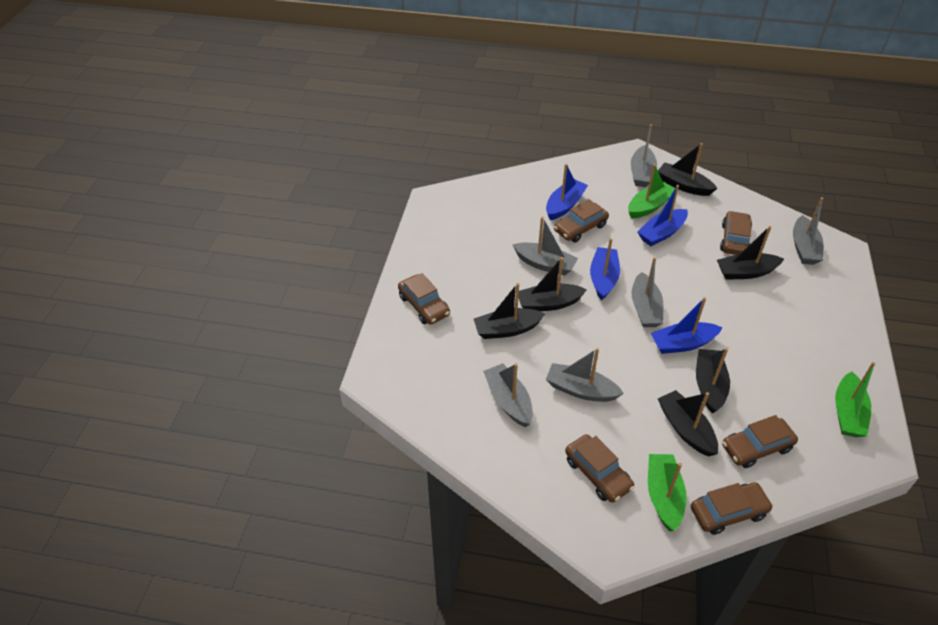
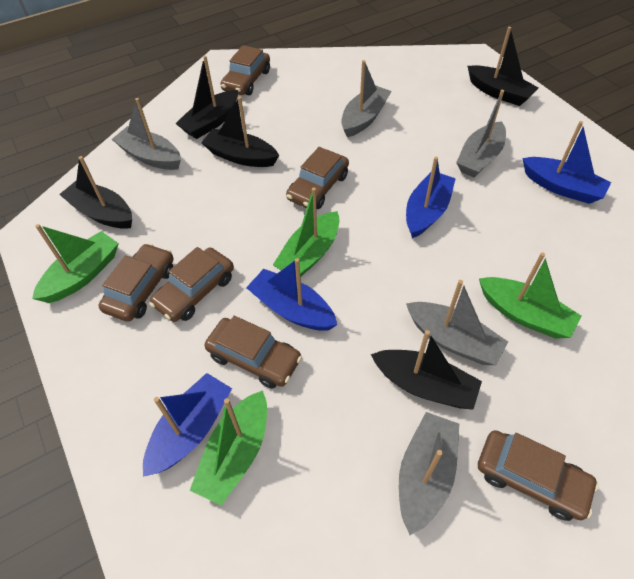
black boat: [474,283,545,339] [518,257,587,311] [658,143,717,196] [658,390,718,456] [696,348,730,414] [717,226,784,280] = 6 -> [59,156,132,229] [175,56,238,139] [201,96,279,167] [371,330,482,410] [468,27,539,106] = 5
green boat: [628,164,675,219] [648,454,687,531] [835,362,876,437] = 3 -> [32,224,119,303] [190,390,267,505] [273,187,339,277] [479,252,582,339] = 4
grey boat: [483,363,533,427] [512,217,578,275] [546,348,624,402] [631,124,657,187] [632,257,663,327] [793,197,824,265] = 6 -> [112,98,181,170] [341,60,392,137] [399,412,459,535] [406,280,508,365] [456,90,506,177] = 5

